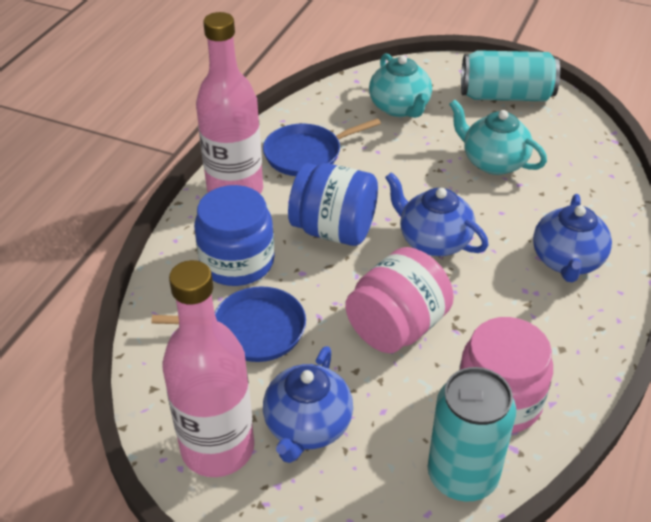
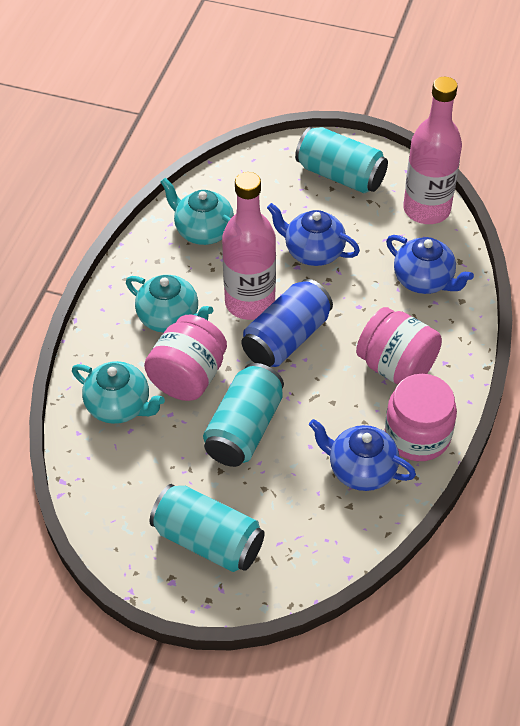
blue can: none = 0 -> [241,279,333,367] = 1
blue jar: [194,185,275,286] [288,163,378,246] = 2 -> none = 0
blue pan: [151,287,306,362] [263,118,381,176] = 2 -> none = 0
pink jar: [345,247,454,353] [459,317,553,433] = 2 -> [144,315,227,401] [356,307,442,385] [385,374,457,461] = 3
turquoise can: [428,367,516,502] [461,50,560,101] = 2 -> [150,484,265,572] [203,363,284,467] [295,127,388,193] = 3
turquoise teapot: [369,53,432,118] [449,100,547,175] = 2 -> [72,361,165,424] [126,275,213,333] [161,178,234,245] = 3

